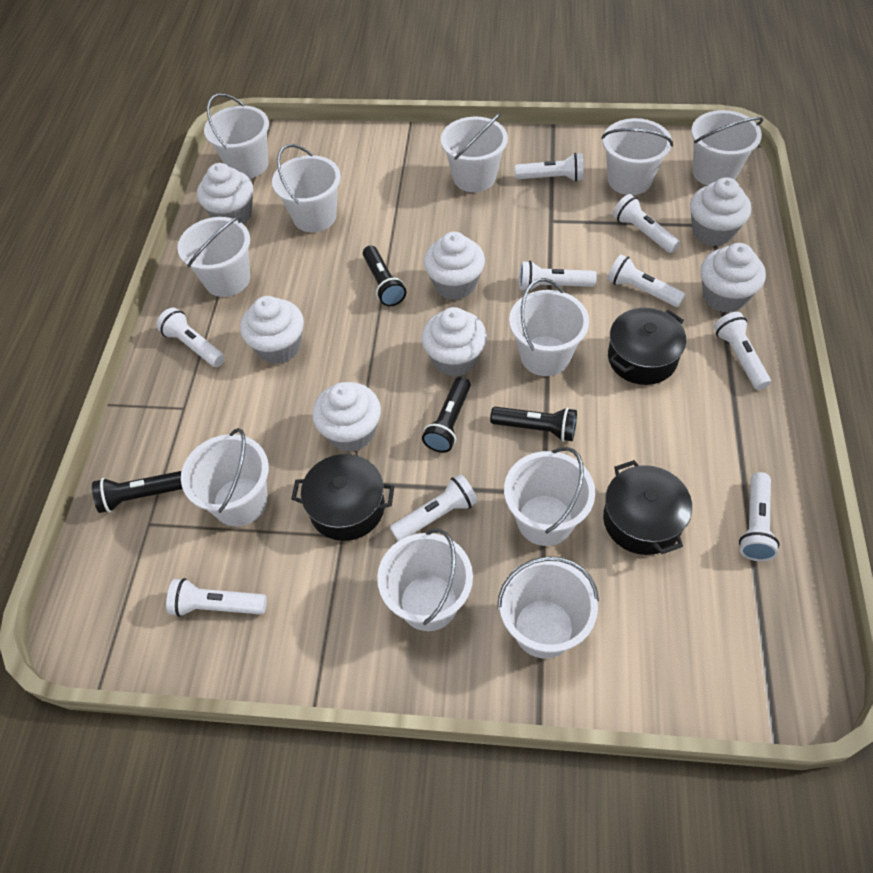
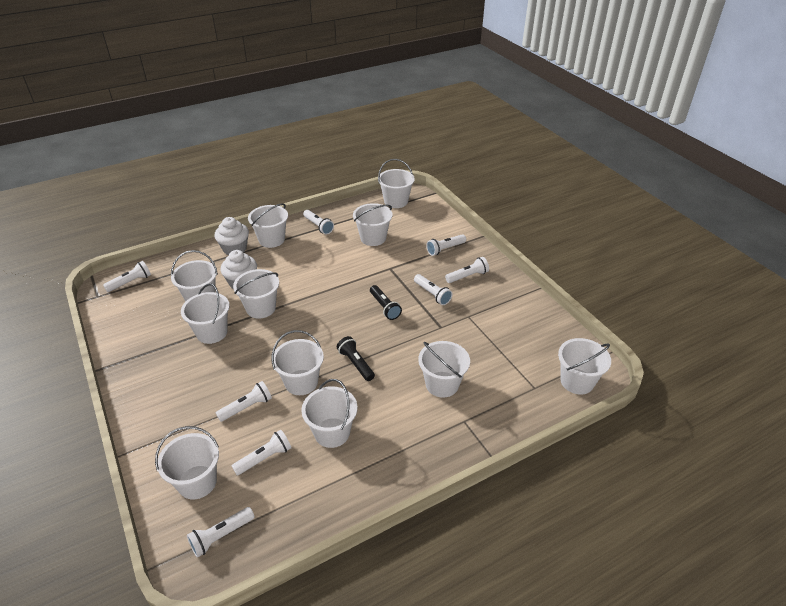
black flashlight: [92,471,183,513] [363,245,406,306] [422,377,471,453] [490,407,577,442] = 4 -> [337,336,375,381] [370,285,402,320] = 2
black pot: [291,454,394,541] [603,460,692,555] [608,308,686,385] = 3 -> none = 0
white cupcake: [197,163,253,224] [240,296,304,364] [312,382,381,452] [422,307,487,377] [424,232,485,300] [690,177,751,246] [701,243,766,313] = 7 -> [214,217,249,255] [221,250,257,289] = 2
white flashlight: [156,308,225,367] [166,578,267,617] [390,474,478,541] [515,153,584,182] [519,261,597,291] [607,254,686,307] [613,194,680,253] [714,312,771,390] [739,472,780,561] = 9 -> [103,261,151,292] [187,507,255,558] [216,381,272,422] [232,430,291,475] [303,210,334,235] [414,274,453,305] [426,234,466,256] [445,257,489,283] = 8

